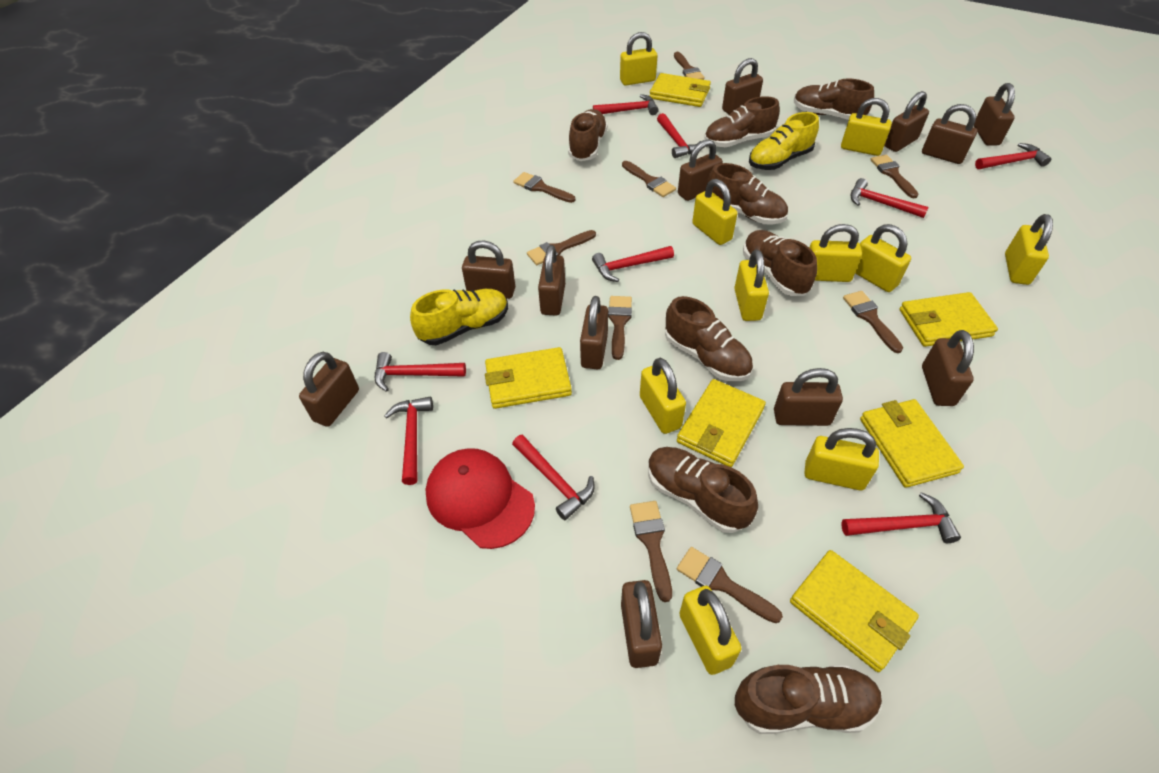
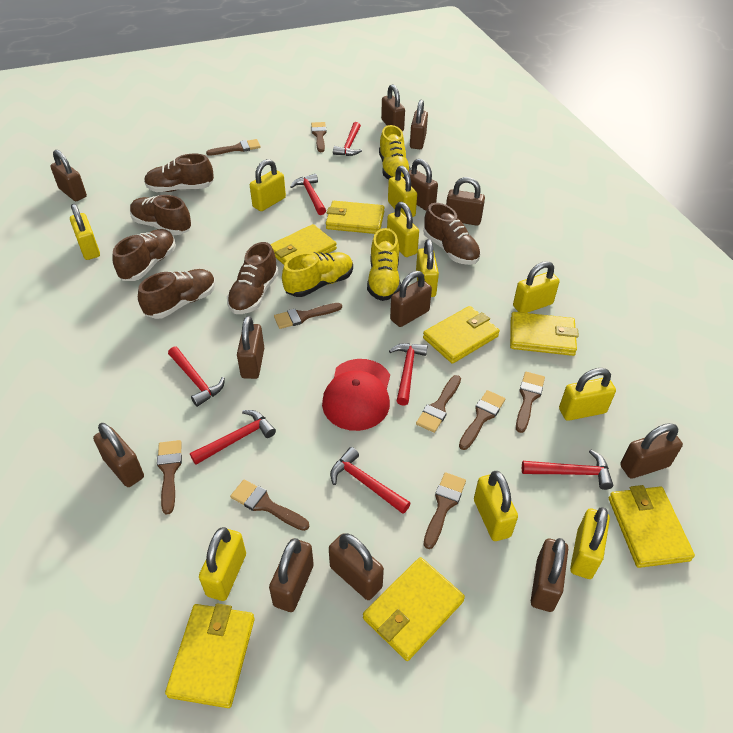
brown shoe: [568,109,608,161] [648,447,758,533] [665,296,753,381] [704,96,780,147] [707,163,788,224] [735,665,882,734] [743,230,817,296] [794,78,874,120] = 8 -> [113,229,176,281] [130,195,192,235] [138,269,216,319] [144,154,214,192] [227,242,279,314] [424,203,481,265] = 6
red hammer: [375,352,466,392] [384,397,433,485] [512,434,595,520] [592,246,674,282] [593,94,659,115] [657,113,701,158] [841,492,961,543] [850,178,929,218] [975,143,1051,169] = 9 -> [168,347,225,407] [190,410,276,465] [290,174,326,215] [330,447,411,514] [333,122,362,156] [389,343,428,406] [522,449,613,490] = 7
yellow shoe: [410,289,508,345] [749,112,819,170] = 2 -> [282,252,353,297] [367,228,401,301] [379,125,411,179] = 3
yellow wallet: [485,347,572,409] [650,73,711,107] [677,379,766,467] [790,550,919,672] [860,399,964,488] [900,292,998,347] = 6 -> [165,603,255,708] [270,224,337,265] [326,201,385,234] [363,557,465,661] [423,306,500,364] [510,312,579,356] [609,485,695,568] = 7

